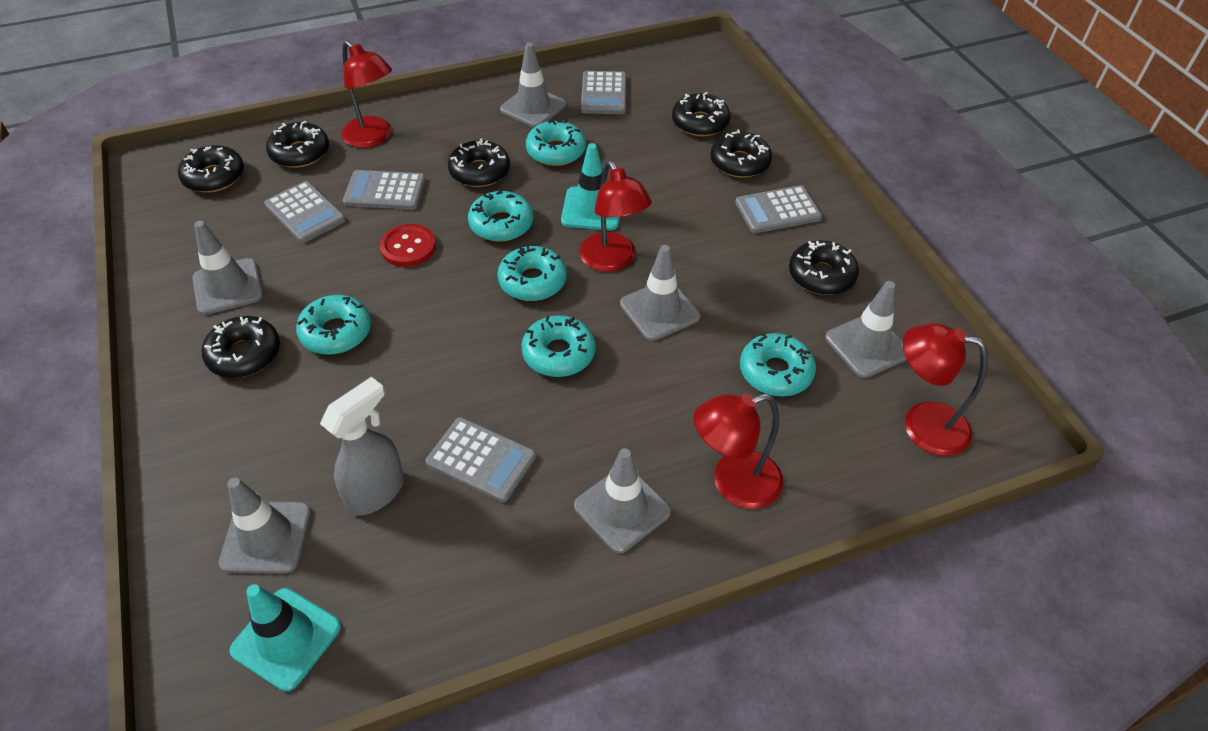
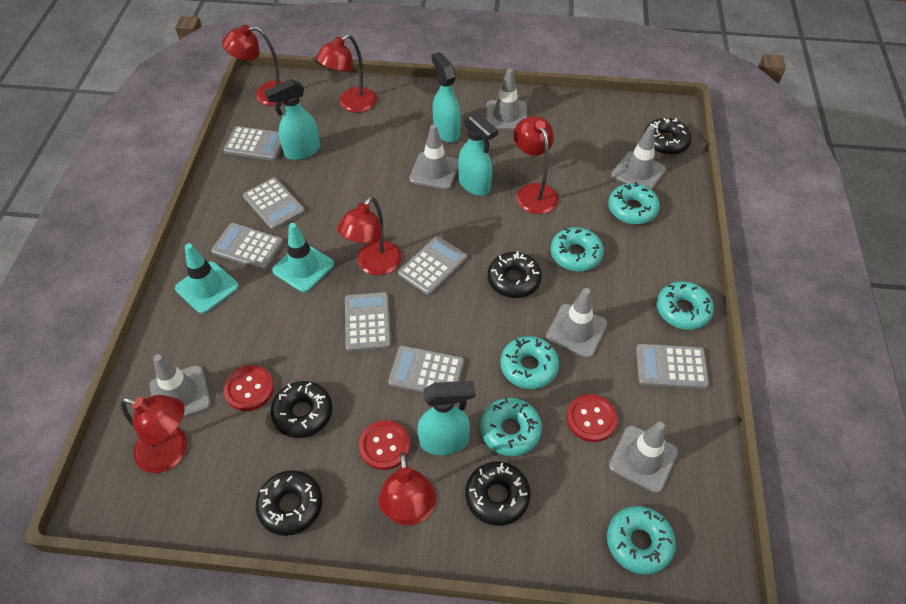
black donut: [178,145,244,193] [202,316,280,378] [266,121,329,168] [448,139,510,187] [672,92,730,136] [711,129,772,178] [789,241,859,295] = 7 -> [256,470,322,536] [271,381,332,438] [465,462,531,526] [488,251,542,298] [644,118,692,155] = 5
grey calculator: [264,181,346,243] [343,170,426,210] [426,417,536,502] [581,71,627,114] [735,185,822,233] = 5 -> [211,223,283,270] [223,126,282,161] [243,177,305,230] [345,292,391,352] [388,345,464,393] [398,236,467,295] [636,344,709,389] = 7
grey spray bottle: [320,377,404,515] = 1 -> none = 0
red button: [380,224,436,267] = 1 -> [223,365,274,411] [359,420,410,470] [566,394,618,442] = 3
red lamp: [341,40,392,148] [579,161,652,272] [693,393,783,509] [903,323,988,456] = 4 -> [120,395,187,473] [222,25,284,106] [316,34,377,113] [337,196,402,275] [378,452,436,525] [514,116,558,214] = 6
turquoise spray bottle: none = 0 -> [264,79,320,160] [417,381,475,455] [431,52,461,143] [458,112,498,196] = 4

